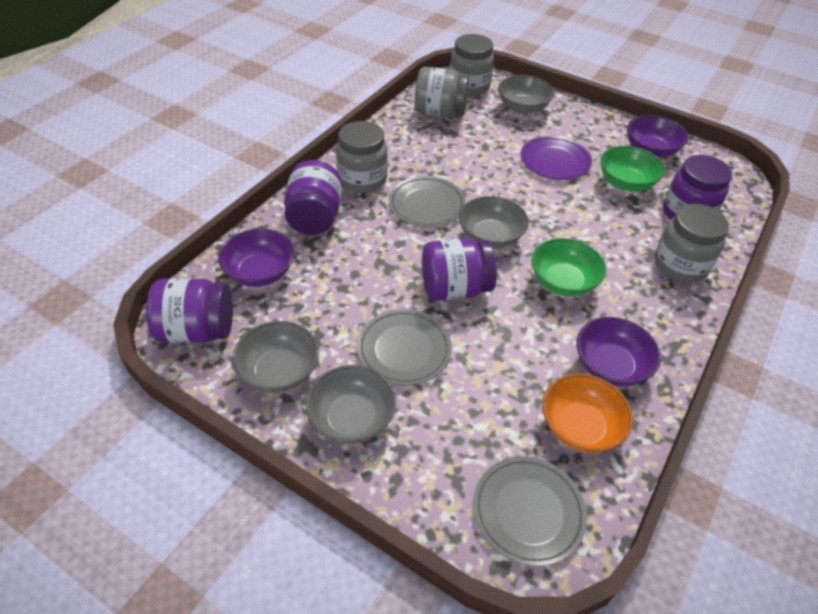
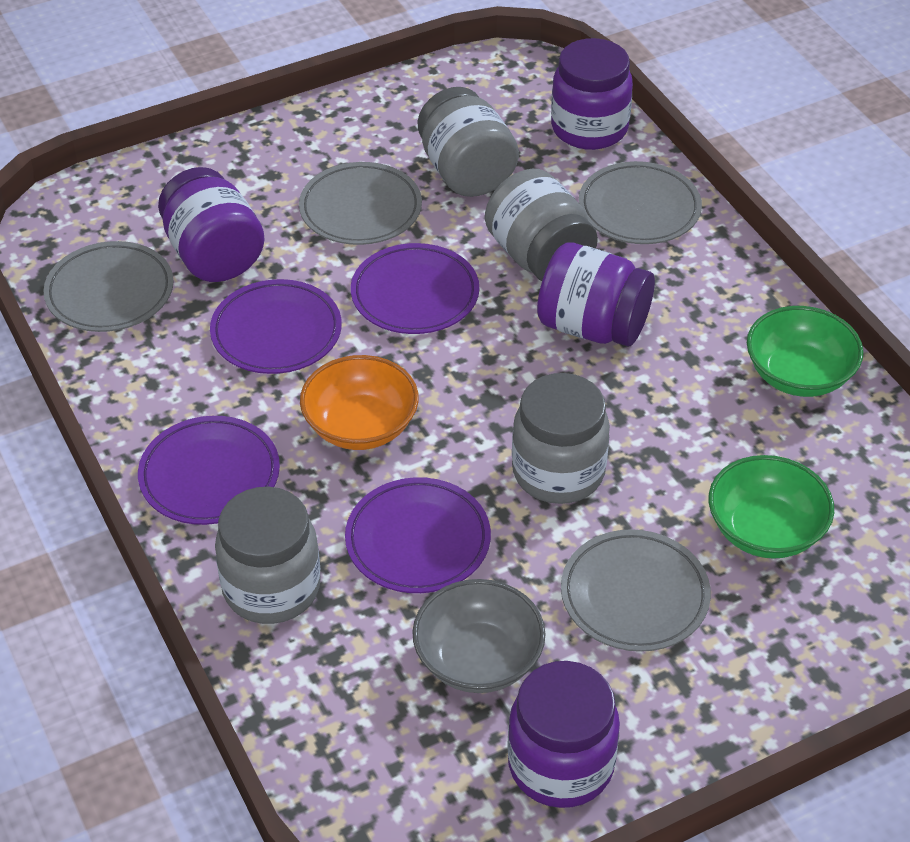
grey bowl: [232,321,319,393] [306,365,396,444] [459,196,529,249] [498,75,554,114] = 4 -> [412,579,546,693] = 1
grey plate: [357,309,452,386] [389,176,466,227] [473,456,587,566] = 3 -> [43,241,174,332] [299,162,422,245] [561,529,711,652] [579,161,702,244] = 4
purple bowl: [218,229,295,287] [577,317,661,387] [627,115,688,158] = 3 -> none = 0
purple plate: [521,136,592,180] = 1 -> [138,416,280,525] [210,279,342,374] [345,477,491,593] [351,243,479,334] = 4

